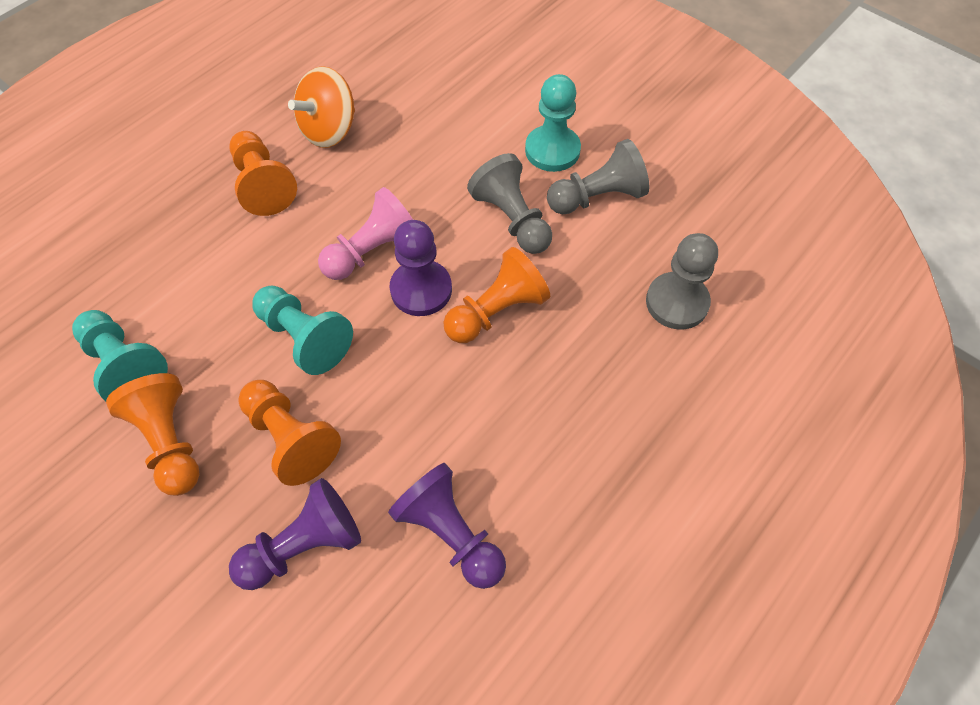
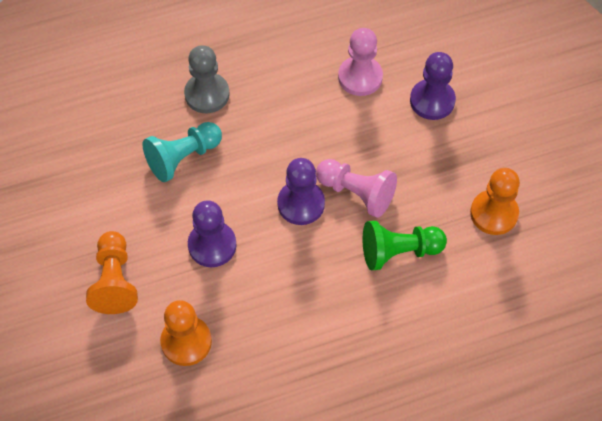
green pawn: none = 0 -> [363,221,447,270] = 1
grey pawn: [467,153,552,254] [547,139,650,214] [646,233,718,330] = 3 -> [184,45,230,113] = 1
orange pawn: [106,373,200,496] [229,131,297,216] [238,380,341,486] [443,247,550,343] = 4 -> [86,231,138,314] [160,300,212,366] [470,168,520,235] = 3
orange spinning top: [288,66,355,148] = 1 -> none = 0
pink pawn: [318,187,413,280] = 1 -> [316,159,397,218] [338,28,383,96] = 2
turquoise pawn: [72,310,168,401] [252,286,353,375] [525,74,581,172] = 3 -> [143,122,222,182] = 1

